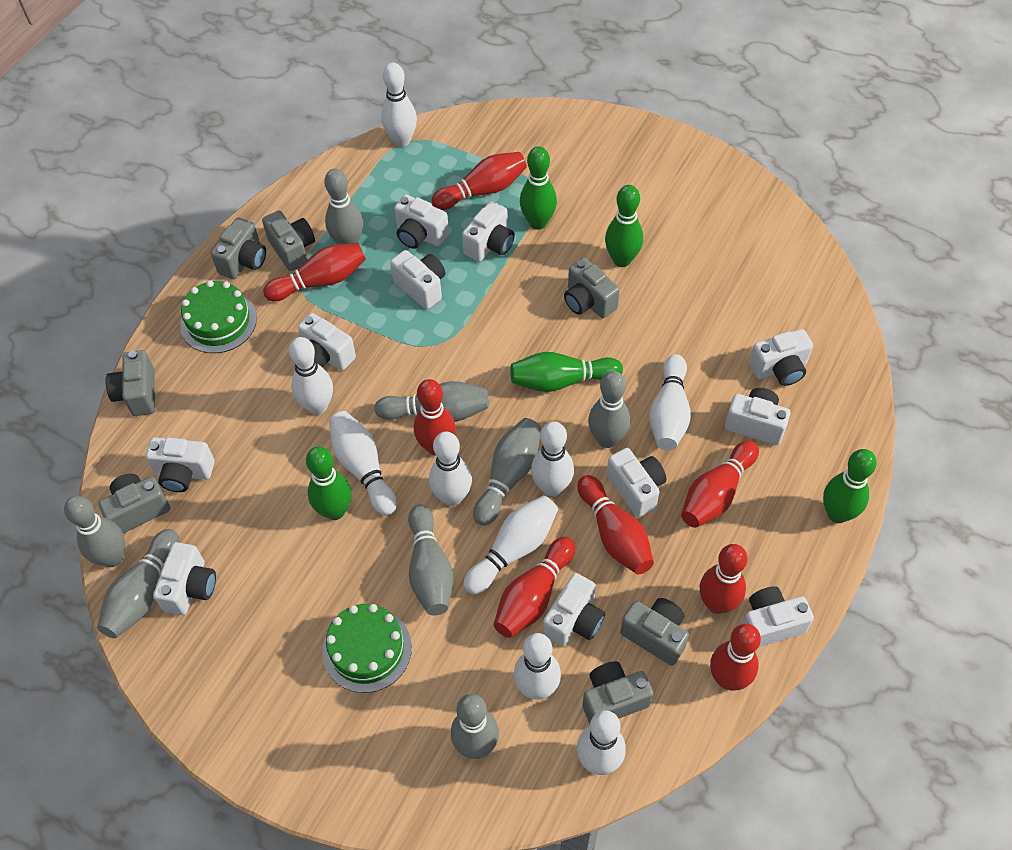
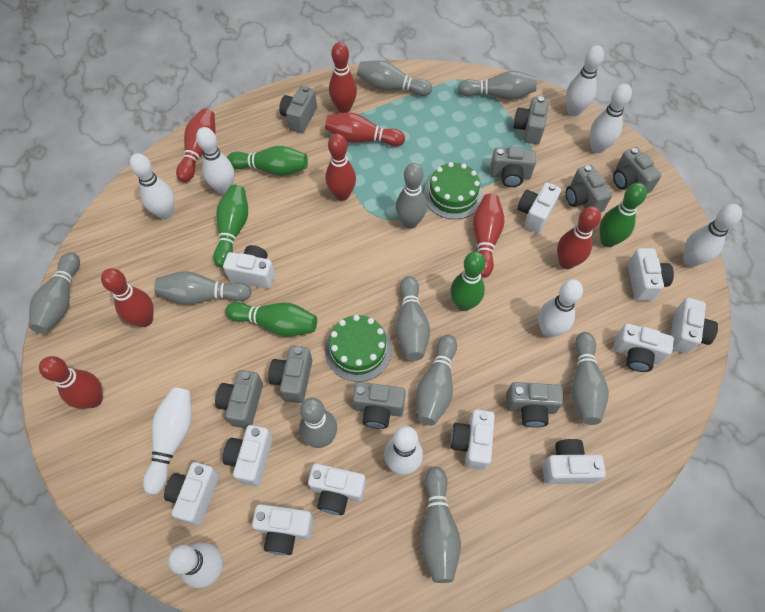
grey bowling pin: [64,496,125,567] [97,529,179,638] [324,169,363,244] [374,381,489,422] [408,504,453,616] [451,694,499,759] [473,418,541,526] [588,371,630,448] = 8 -> [29,252,80,333] [154,271,252,304] [299,397,337,448] [357,60,432,96] [396,163,427,229] [396,276,430,361] [416,335,457,426] [421,467,461,583] [458,71,537,100] [571,332,609,425] = 10
grey camera: [98,474,170,533] [106,350,155,416] [211,218,266,279] [262,211,315,271] [564,258,620,318] [583,661,653,724] [620,598,689,666] = 7 -> [215,370,263,429] [268,346,312,403] [279,86,317,133] [352,382,406,429] [490,146,536,187] [506,382,564,428] [513,97,549,145] [566,165,612,213] [613,147,662,194] = 9

